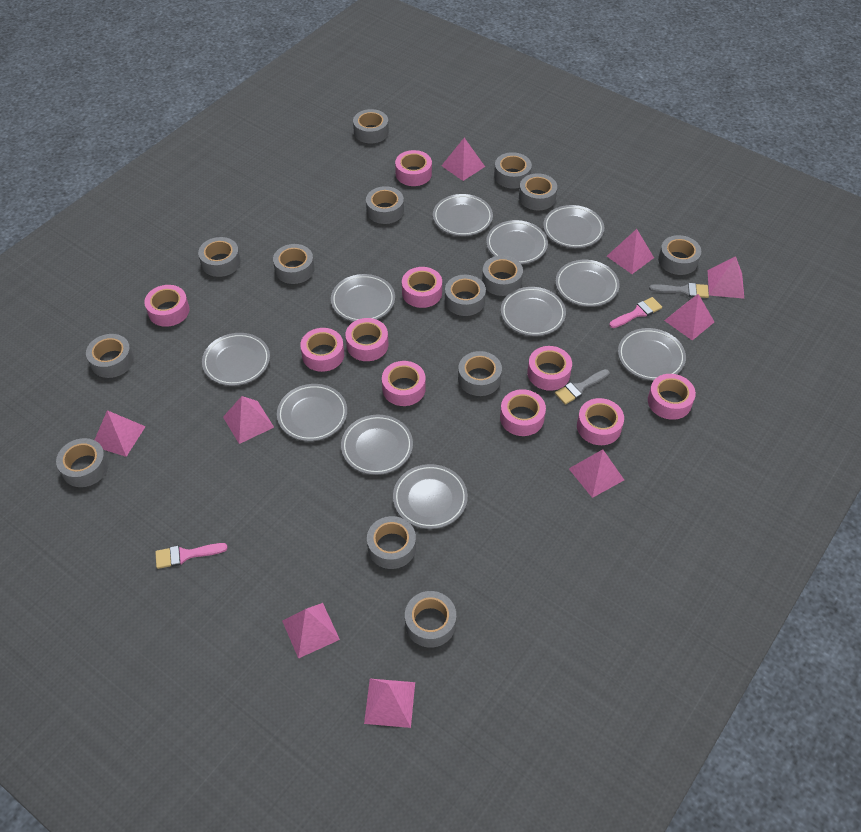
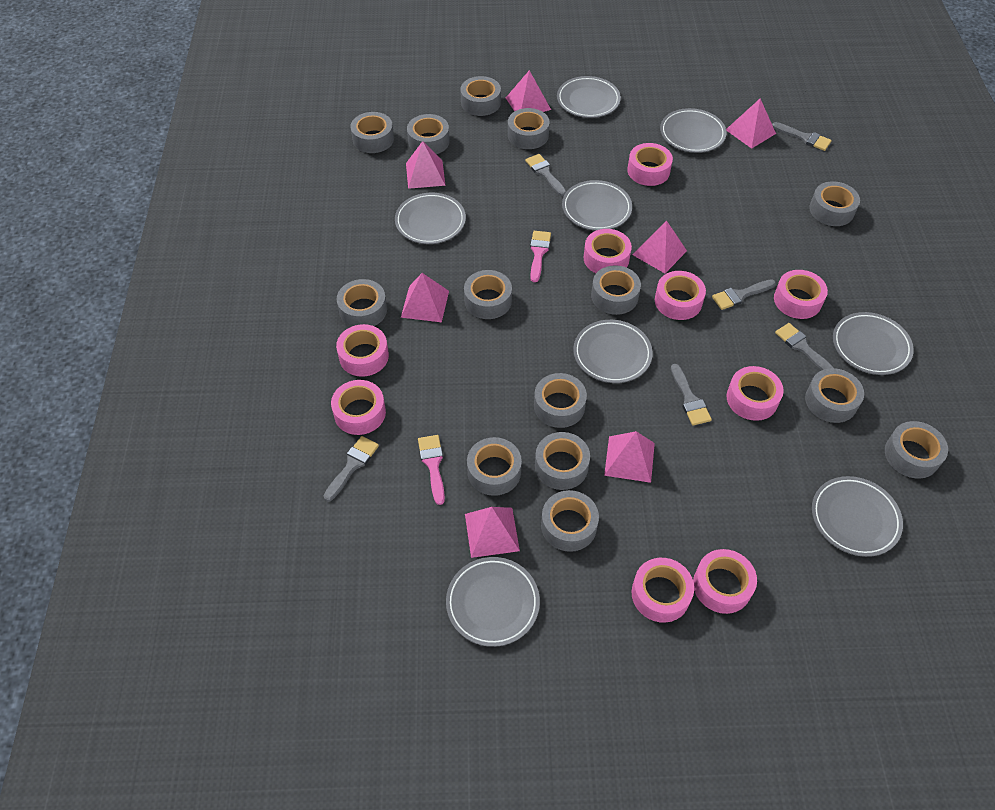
grey brush: [555,369,610,405] [649,283,709,298] = 2 -> [324,436,379,502] [525,154,567,196] [671,364,712,426] [712,279,776,310] [772,122,832,151] [775,323,834,370] = 6
grey plate: [202,333,270,386] [277,384,347,441] [331,274,395,322] [341,415,413,475] [393,464,468,529] [433,194,493,236] [486,220,548,264] [501,287,566,336] [543,205,604,248] [555,260,620,307] [618,328,686,381] = 11 -> [395,193,466,244] [446,557,540,647] [557,76,621,118] [562,180,632,231] [573,320,653,383] [660,108,726,153] [812,476,903,557] [833,312,914,375] = 8
pink pyramid: [95,410,146,457] [223,396,274,444] [282,603,340,659] [364,679,415,728] [441,138,485,181] [569,449,624,498] [607,229,654,274] [664,294,714,340] [707,256,744,299] = 9 -> [401,273,449,322] [406,141,446,189] [465,507,520,558] [506,70,551,112] [604,431,655,483] [632,220,687,273] [726,99,776,149] = 7
pink tape: [144,285,190,327] [300,328,344,372] [345,318,388,361] [382,361,426,406] [395,150,432,186] [402,267,442,308] [500,389,546,436] [527,346,572,391] [577,398,624,445] [648,374,696,420] = 10 -> [331,380,386,435] [336,324,389,377] [584,229,632,273] [627,143,673,186] [632,558,694,623] [655,271,706,320] [693,549,757,614] [727,366,784,421] [774,270,828,319] = 9

